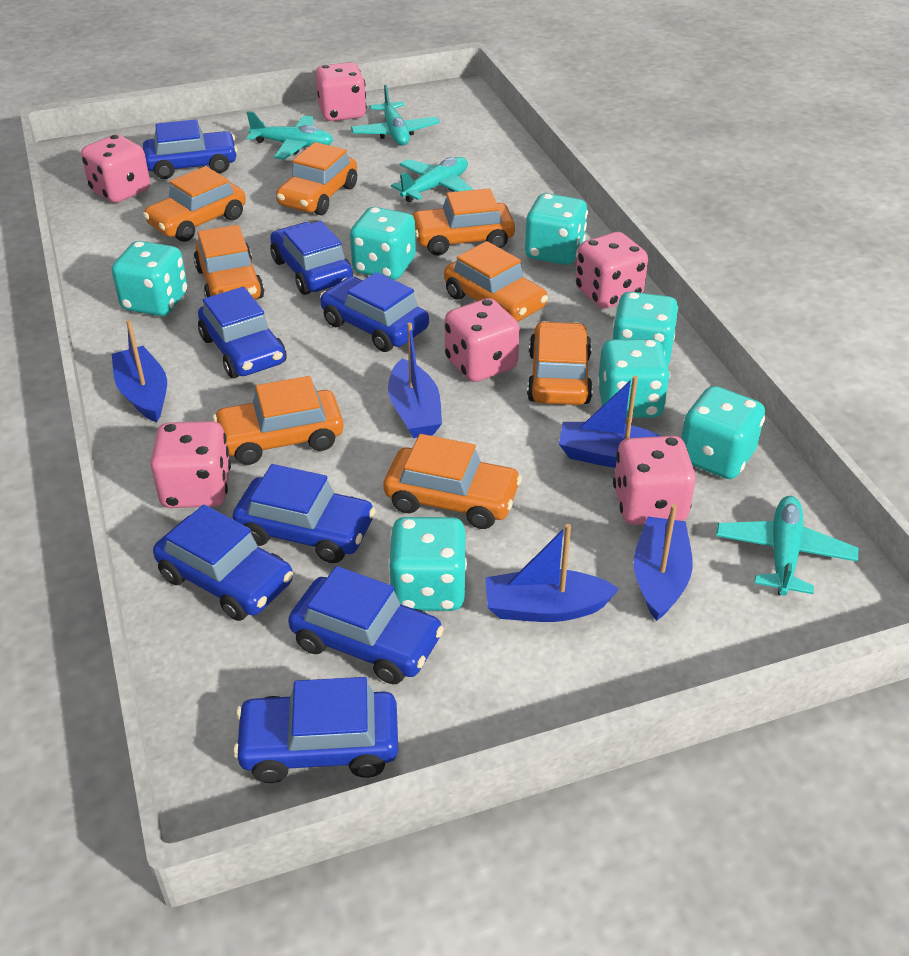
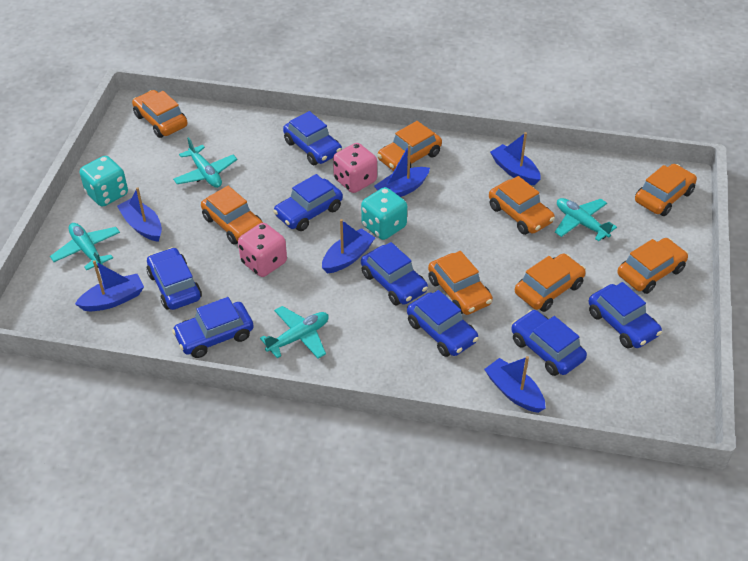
blue boat: [112,320,167,422] [388,322,442,438] [485,524,619,622] [559,376,661,468] [634,504,693,621] = 5 -> [75,260,144,311] [117,187,162,242] [322,219,375,273] [374,144,430,197] [484,356,546,413] [490,132,541,185] = 6
pink dice: [81,135,150,203] [150,421,231,508] [315,62,367,121] [445,298,520,382] [575,232,648,308] [613,436,696,525] = 6 -> [238,223,287,277] [333,143,377,193] = 2
turquoise dice: [112,241,188,316] [350,207,416,280] [388,517,467,611] [525,193,588,265] [597,339,670,418] [611,292,678,366] [681,386,765,479] = 7 -> [80,156,128,207] [361,187,407,240] = 2

